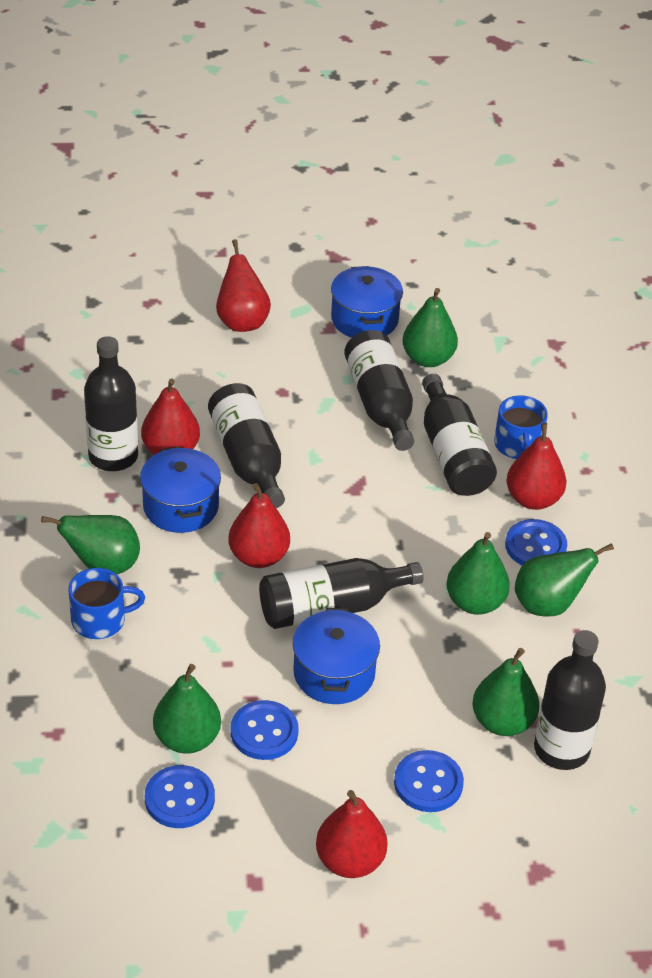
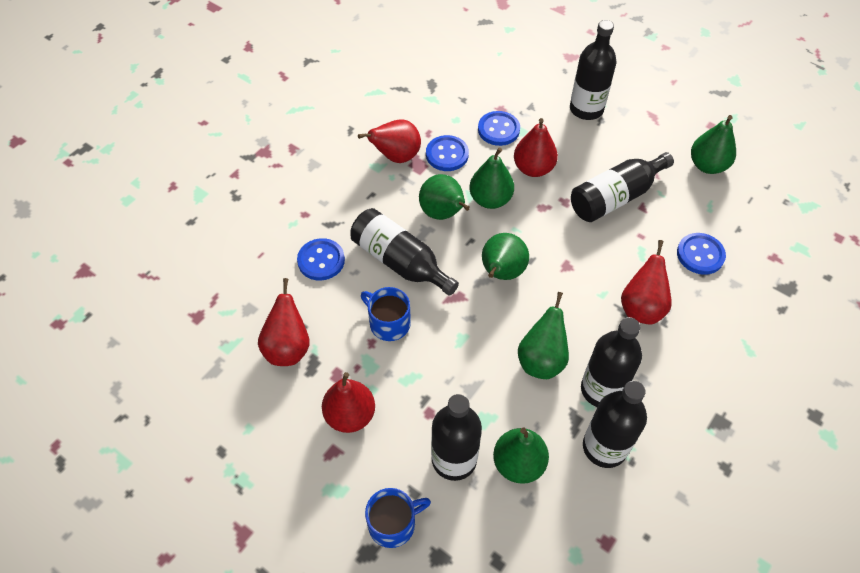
blue pot: [140,446,221,533] [293,608,380,704] [331,266,403,338] = 3 -> none = 0

